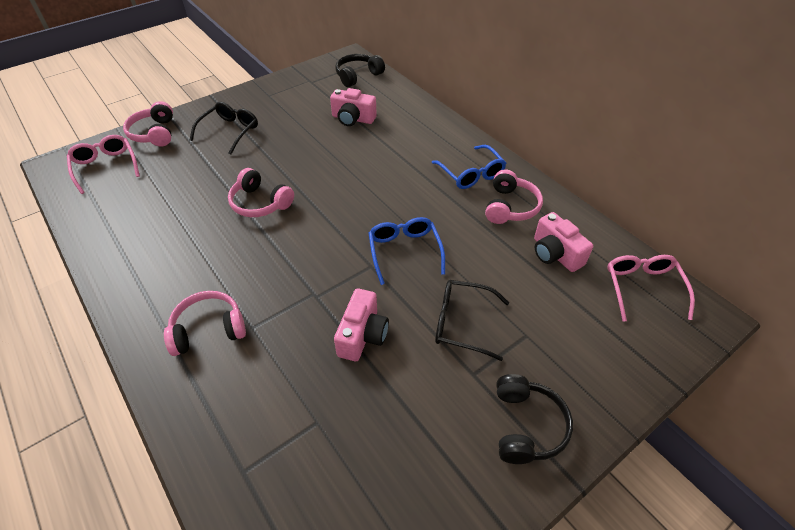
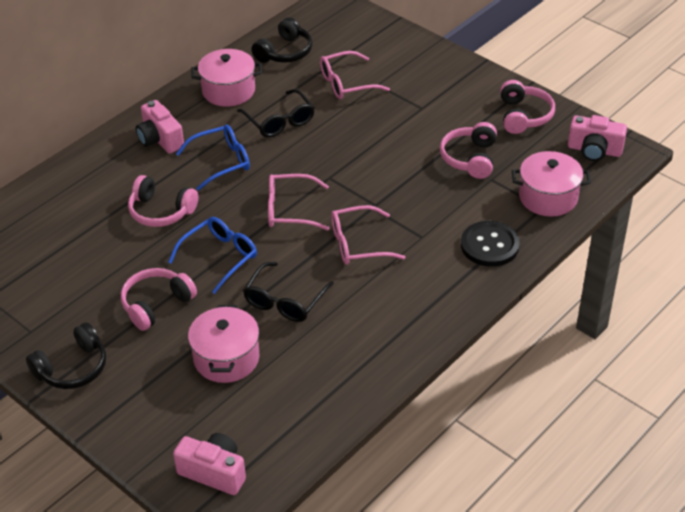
black button: none = 0 -> [461,221,520,267] = 1
pink glasses: [67,135,140,194] [607,255,695,322] = 2 -> [268,174,329,231] [320,51,390,99] [331,205,405,265] = 3
pink pot: none = 0 -> [188,305,260,383] [191,49,262,107] [512,151,591,216] = 3

